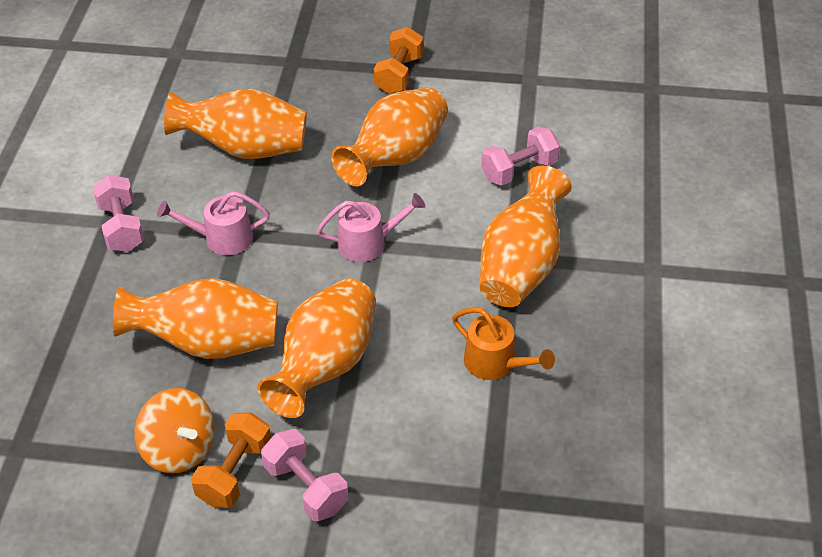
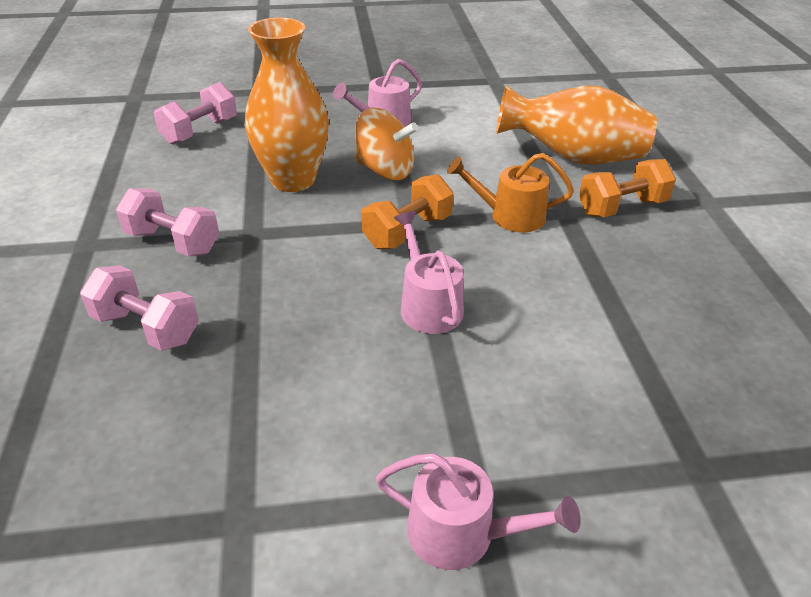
orange vase: [113,278,278,359] [164,89,307,159] [257,278,376,418] [331,87,448,186] [480,166,572,307] = 5 -> [245,18,329,192] [496,85,657,165] = 2
pink watering can: [157,191,270,255] [316,193,425,262] = 2 -> [333,59,422,127] [376,453,581,570] [394,211,464,334] = 3

